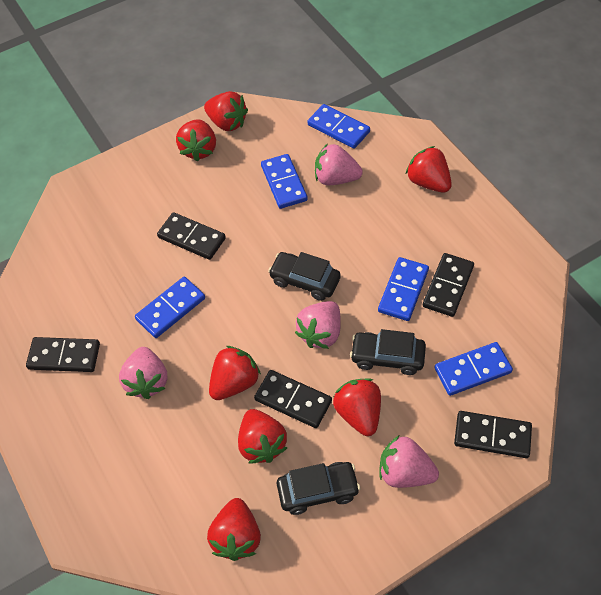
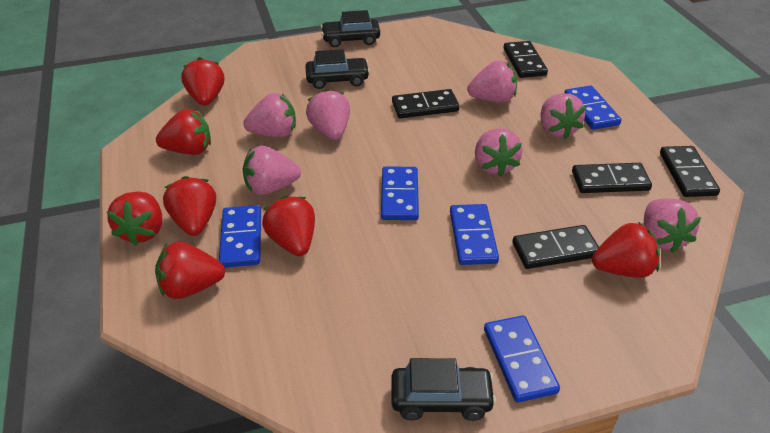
pink strawberry: [119,347,168,399] [295,301,341,349] [315,143,363,185] [379,436,439,488] = 4 -> [243,93,296,137] [243,146,301,195] [306,89,350,140] [467,61,517,103] [475,128,523,177] [541,93,586,139] [644,198,701,253] = 7

